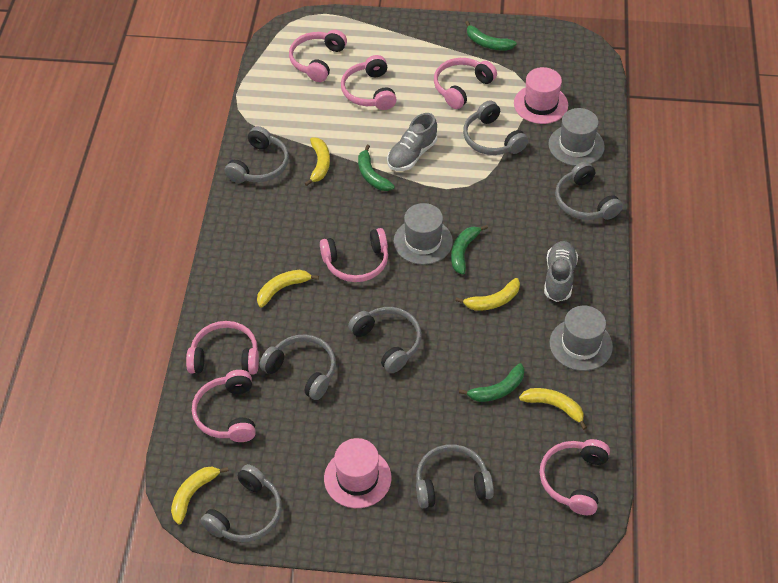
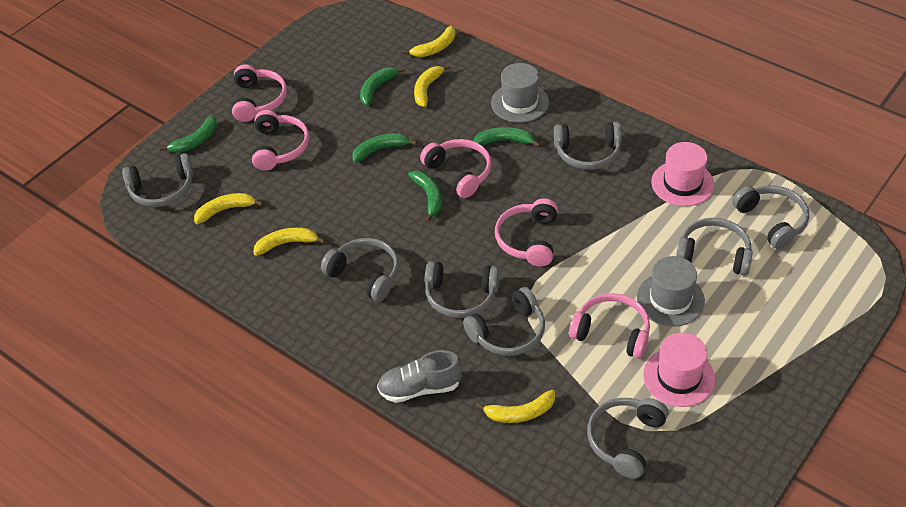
green banana: [358,145,395,191] [451,225,488,275] [459,363,524,402] [465,21,517,50] = 4 -> [159,115,217,153] [352,133,417,163] [360,67,405,106] [408,171,442,222] [474,127,541,147] = 5
grey hat: [394,203,453,265] [548,108,605,166] [549,306,613,371] = 3 -> [491,63,549,123] [637,256,705,327] = 2
grey headphones: [200,464,282,542] [225,126,289,183] [259,334,336,400] [348,307,422,373] [416,444,494,508] [463,100,528,155] [555,161,623,220] = 7 -> [122,153,193,207] [321,238,399,302] [425,261,500,318] [463,287,545,356] [554,122,622,170] [587,398,668,479] [676,218,753,276] [732,185,809,249] = 8
grey shoe: [387,113,437,171] [544,241,578,302] = 2 -> [377,350,462,403] = 1
pink headphones: [186,321,259,374] [192,370,256,442] [289,30,347,82] [320,228,388,282] [341,55,397,110] [434,58,497,109] [540,439,610,515] = 7 -> [232,64,287,122] [252,110,309,171] [420,139,492,198] [495,198,558,267] [569,293,650,359] = 5

